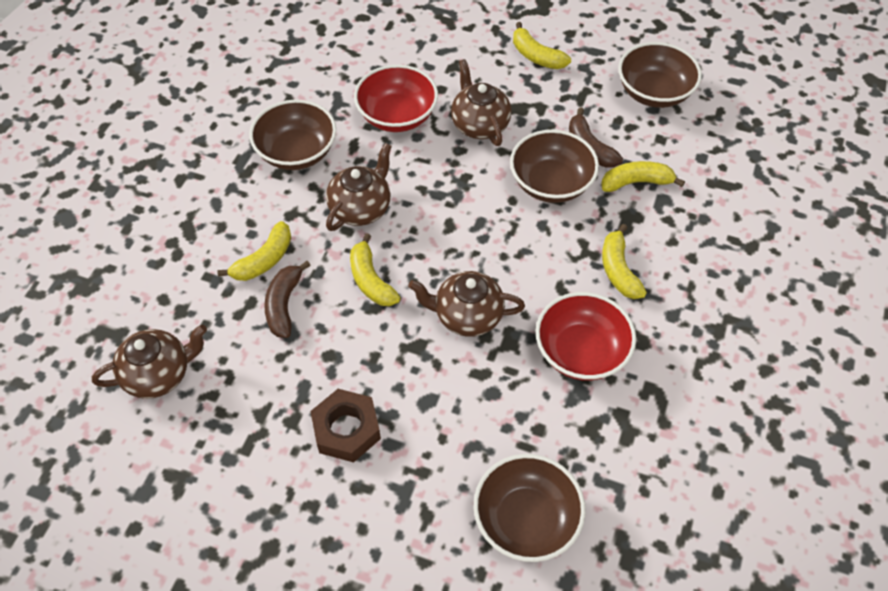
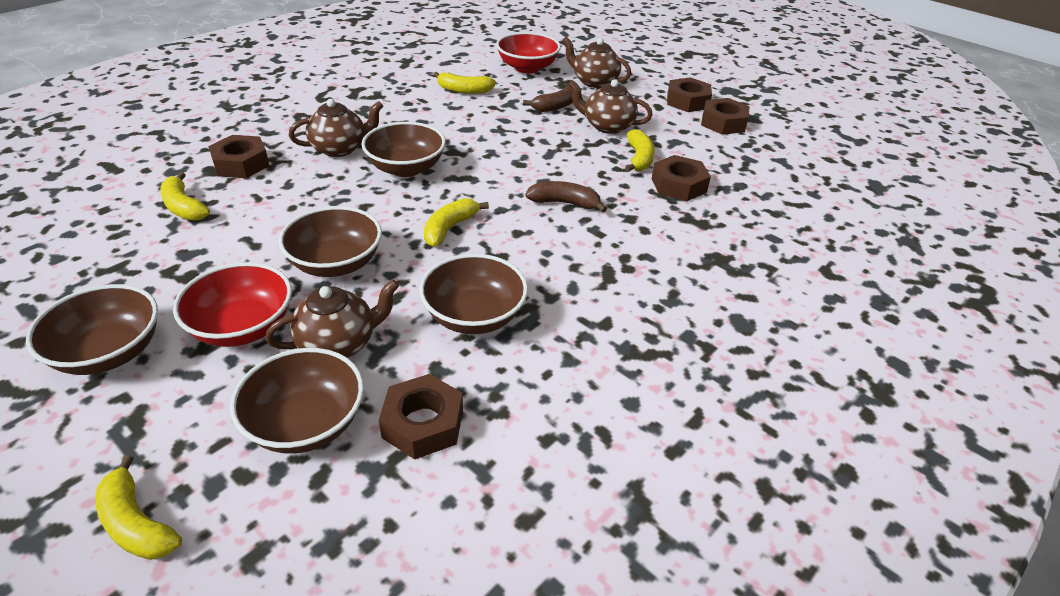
brown bowl: [249,100,336,170] [474,454,586,562] [510,130,599,203] [618,42,702,108] = 4 -> [26,284,158,375] [230,348,364,453] [279,206,382,277] [362,122,446,177] [419,254,528,334] = 5
brown nut: [310,389,381,462] = 1 -> [208,135,270,178] [379,374,463,459] [652,155,711,201] [667,77,712,112] [701,98,749,135] = 5

